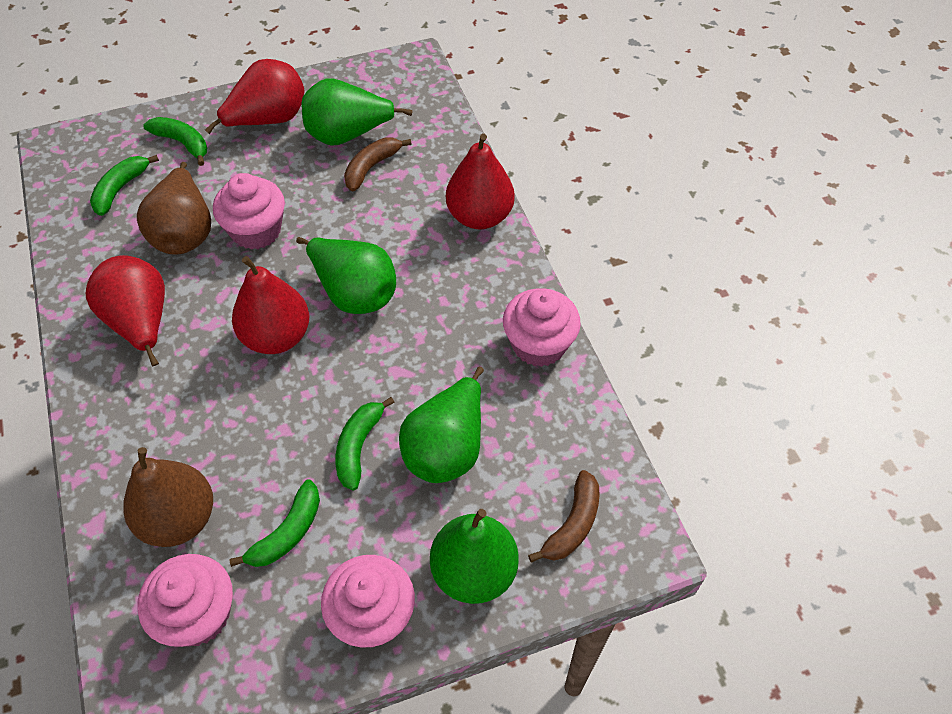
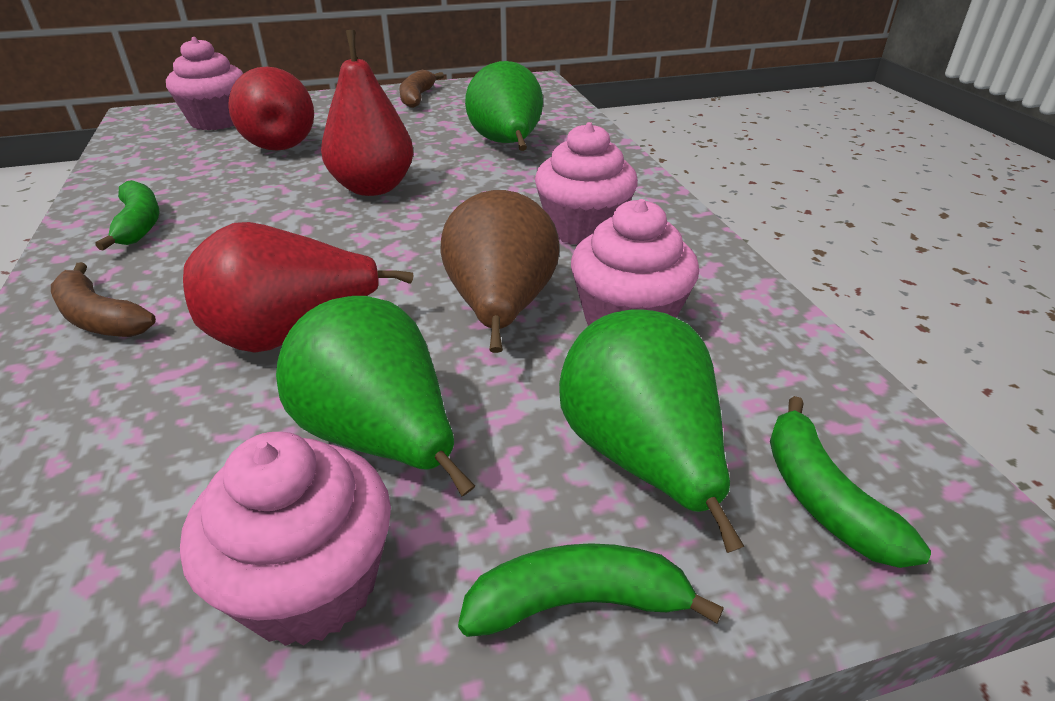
brown pear: [123,447,213,547] [137,162,211,255] = 2 -> [440,190,559,353] = 1
green banana: [90,155,159,216] [143,117,207,166] [229,479,320,567] [336,397,395,491] = 4 -> [96,180,159,250] [458,543,724,637] [770,396,931,568] = 3
green pear: [296,237,396,314] [302,78,412,146] [399,367,484,483] [430,509,519,604] = 4 -> [276,296,475,496] [465,61,543,151] [559,309,745,553] = 3
red pear: [86,255,165,367] [205,59,304,134] [232,256,309,354] [446,134,515,229] = 4 -> [183,222,413,353] [228,67,314,151] [321,30,413,196] = 3

